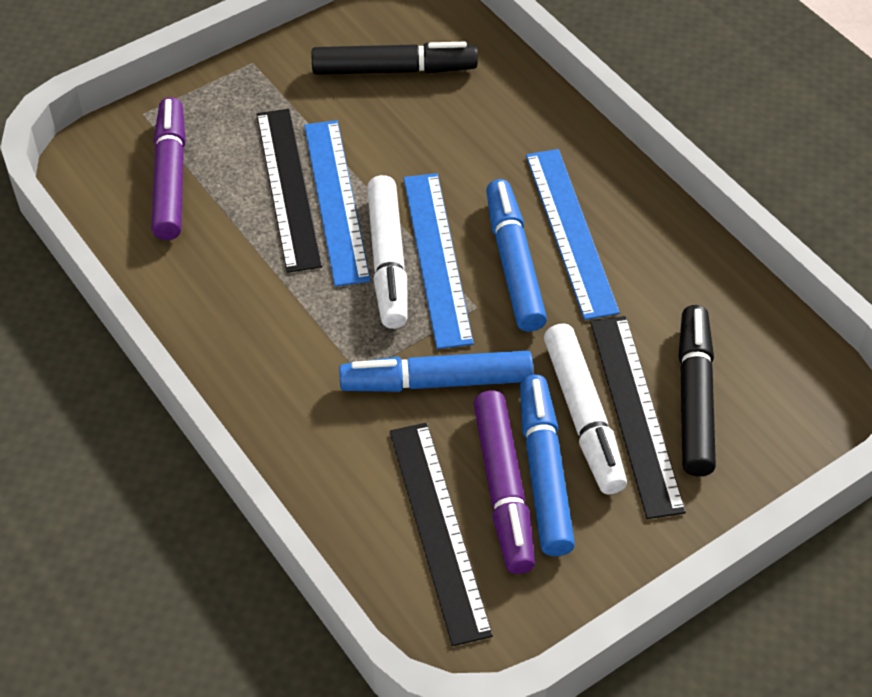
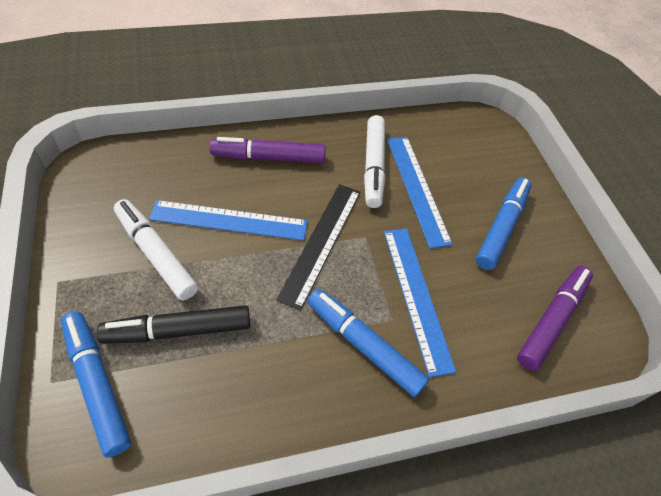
black marker: [312,42,478,75] [679,305,716,476] = 2 -> [97,305,250,344] = 1
black ruler: [256,109,322,273] [390,423,493,646] [590,316,686,519] = 3 -> [276,184,360,311] = 1

